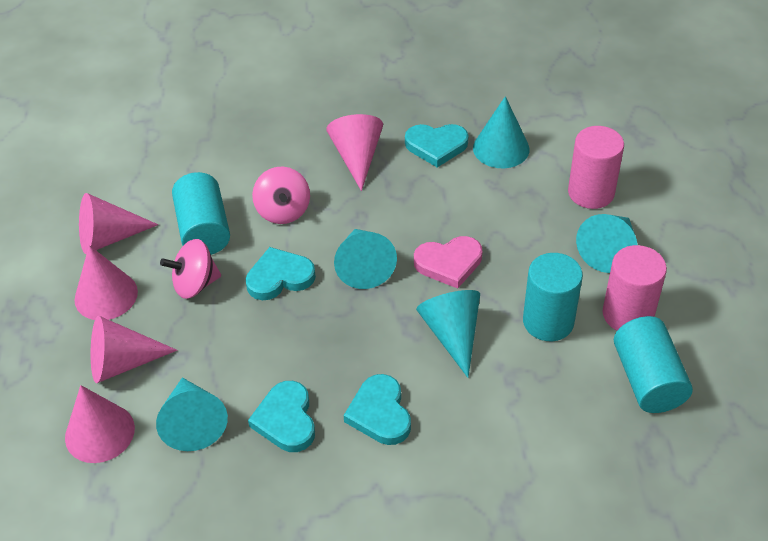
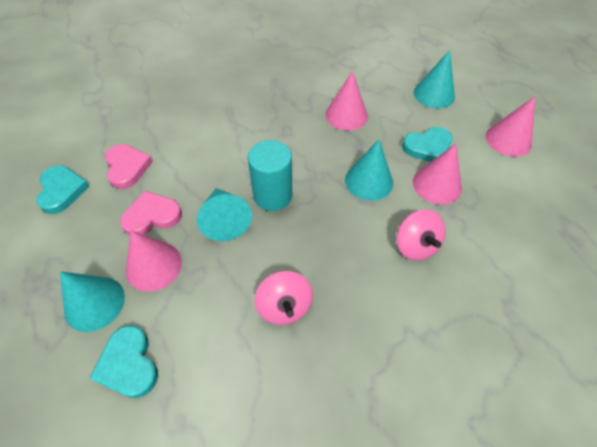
pink cone: [65,385,135,463] [74,245,138,320] [79,193,158,254] [90,316,177,383] [326,114,383,191] = 5 -> [126,230,182,292] [325,71,368,131] [413,143,462,205] [486,97,535,157] = 4
pink cylinder: [568,126,624,209] [603,245,667,330] = 2 -> none = 0
pink heart: [414,236,482,289] = 1 -> [105,144,153,189] [120,191,182,236] = 2
turquoise cone: [156,377,228,451] [334,229,397,289] [416,290,480,378] [473,96,529,168] [576,214,637,273] = 5 -> [60,271,125,332] [197,188,252,241] [345,140,393,201] [414,50,455,109] = 4
turquoise cylinder: [172,172,230,255] [523,253,583,341] [614,316,693,413] = 3 -> [248,140,292,211] = 1
turquoise heart: [246,247,316,300] [248,381,315,452] [344,374,411,445] [405,124,469,167] = 4 -> [36,165,89,214] [89,325,158,398] [402,127,453,162] = 3

